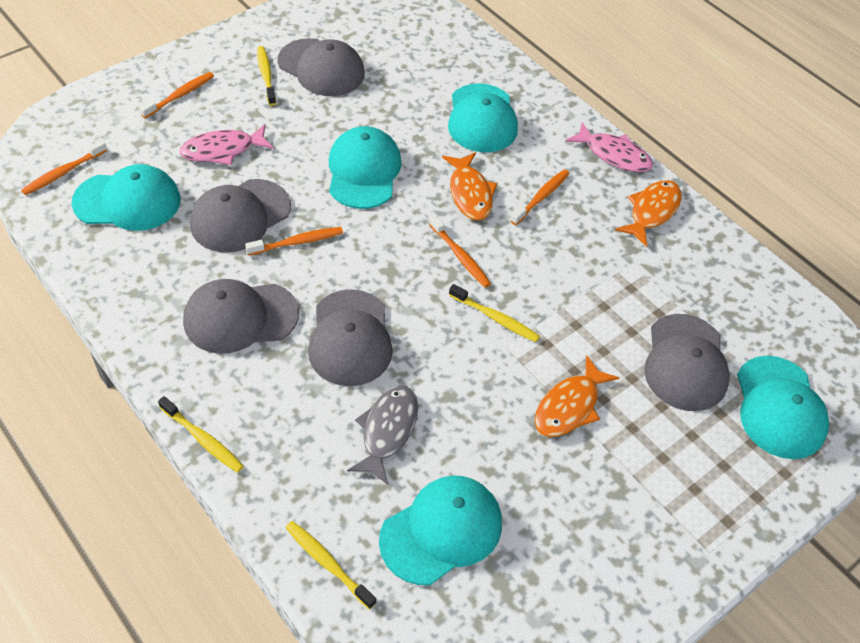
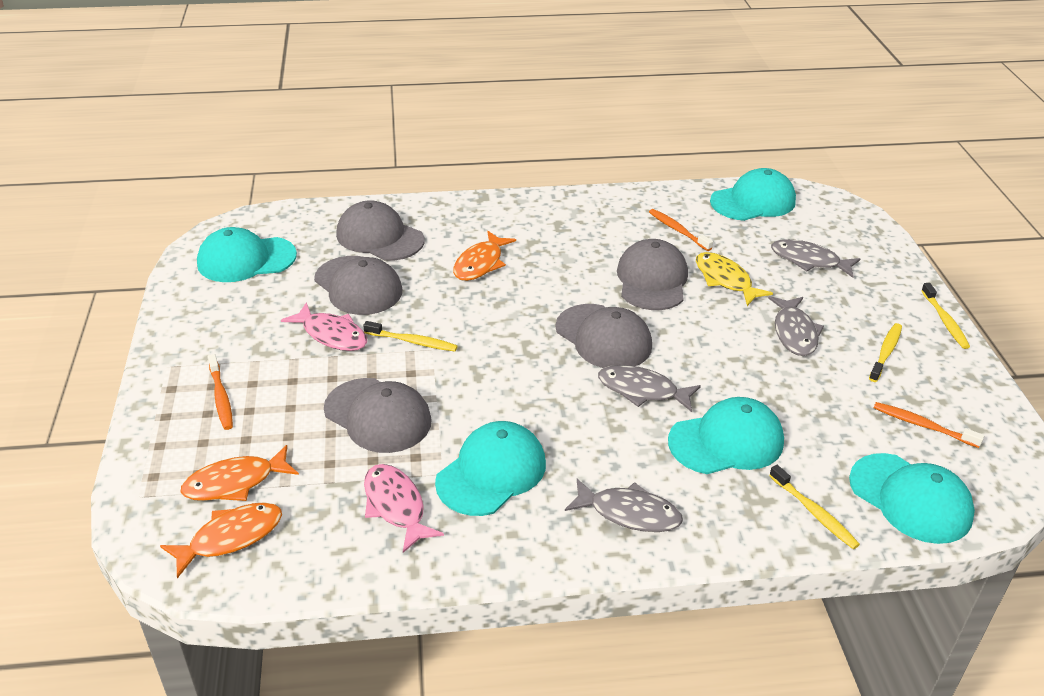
grey fish: [347,385,418,485] = 1 -> [565,478,683,532] [598,365,701,412] [768,296,824,356] [771,239,860,278] = 4
orange toothbrush: [21,140,107,195] [140,72,214,118] [245,227,343,256] [429,215,491,287] [511,169,570,225] = 5 -> [208,354,233,430] [649,209,713,251] [874,402,984,448] = 3
yellow fish: none = 0 -> [696,252,773,306] = 1

